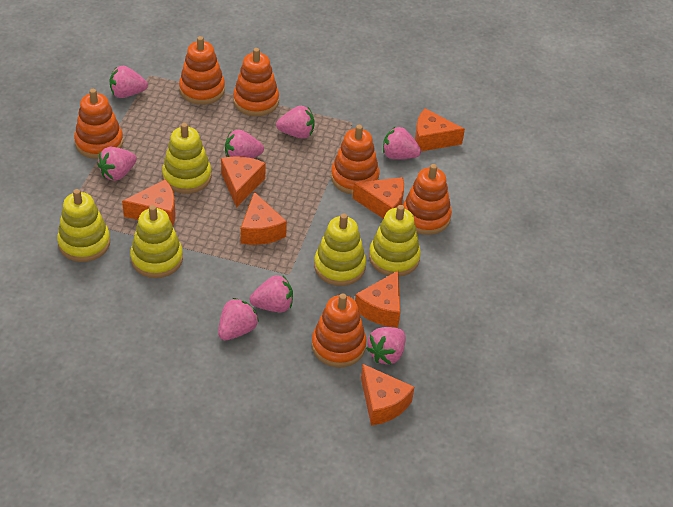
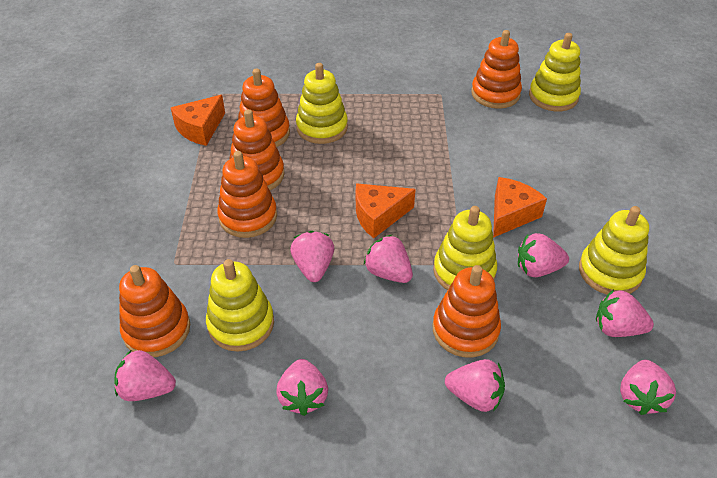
orange cheese: [122,179,175,226] [221,156,265,208] [241,192,287,245] [353,177,404,219] [355,271,400,327] [361,364,414,426] [415,108,465,151] = 7 -> [171,95,225,146] [356,183,416,238] [493,177,547,238] = 3

